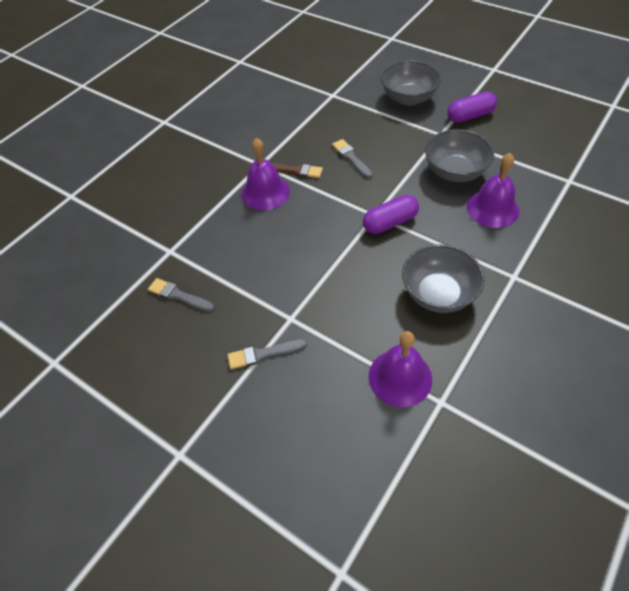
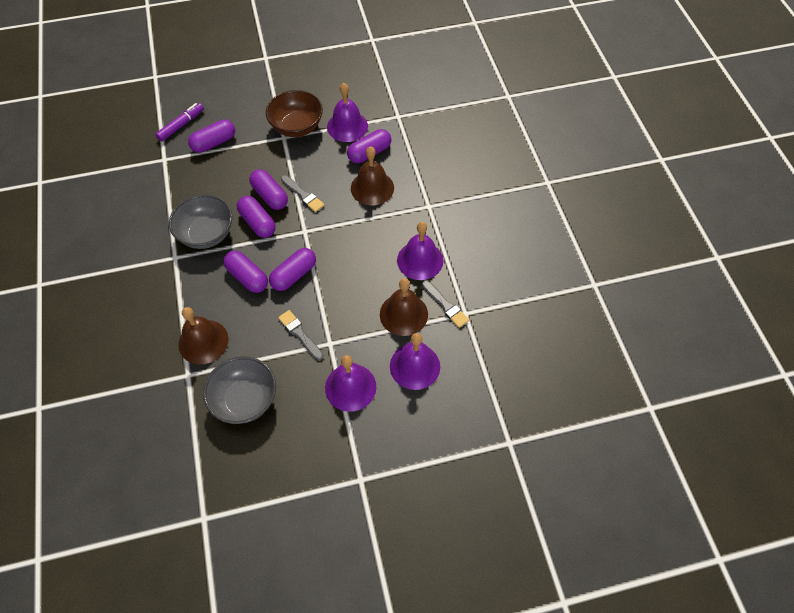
brown bell: none = 0 -> [178,307,228,365] [351,146,394,206] [380,278,428,336] = 3
brown bowl: none = 0 -> [266,90,323,137] = 1
brown brush: [272,163,323,178] = 1 -> none = 0
grey bowl: [381,60,441,106] [402,244,485,313] [425,129,494,182] = 3 -> [169,195,233,249] [203,356,276,424] = 2
purple bell: [241,138,290,210] [369,331,432,407] [467,153,519,228] = 3 -> [325,355,376,412] [327,83,368,142] [390,333,440,390] [397,222,443,280] = 4
purple capsule: [363,195,419,234] [447,92,497,123] = 2 -> [188,119,235,153] [223,251,268,293] [237,196,276,238] [249,169,288,210] [269,248,316,291] [347,129,391,163] = 6
purple marker: none = 0 -> [155,103,204,142] = 1

